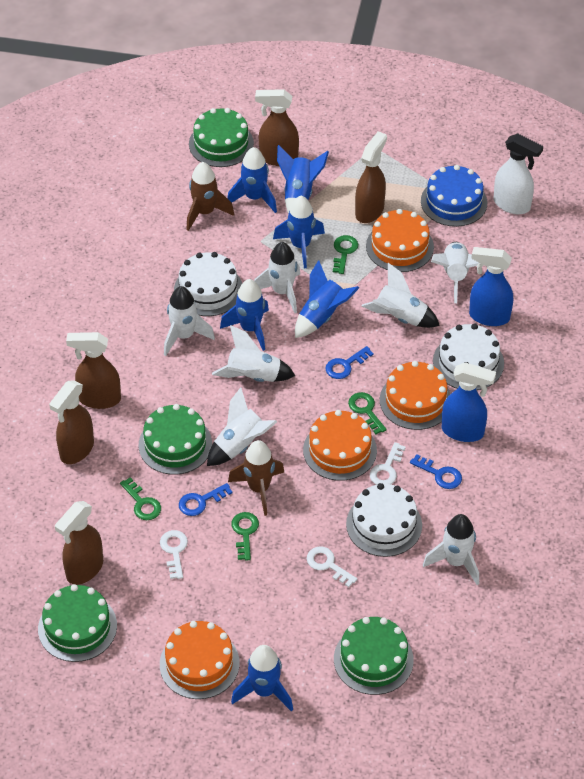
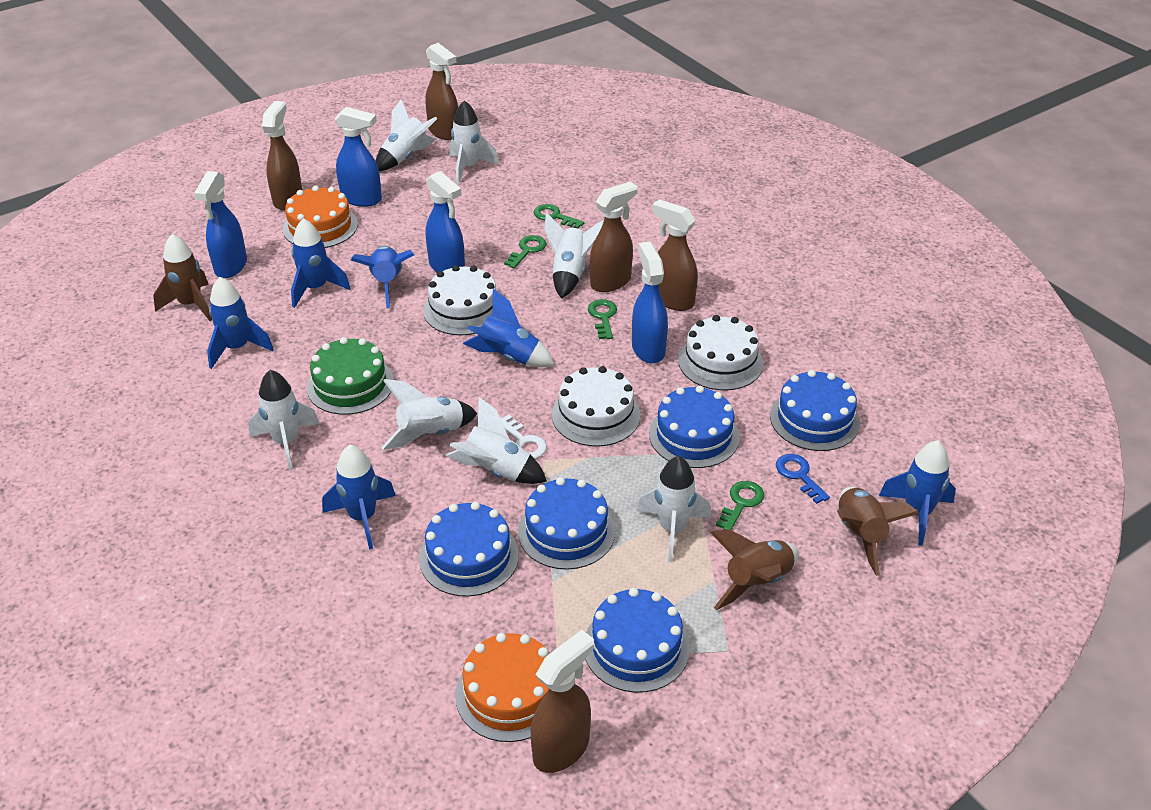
blue cake: [421,165,487,227] = 1 -> [419,502,519,597] [518,477,615,570] [586,588,690,693] [649,386,740,468] [770,370,860,451] = 5
blue key: [179,483,232,516] [325,346,374,379] [410,454,462,489] = 3 -> [776,454,830,504] = 1
blue spray bottle: [442,362,496,442] [469,247,513,326] = 2 -> [194,171,247,278] [334,107,382,207] [426,171,465,272] [632,242,668,364] = 4
brown rocket: [186,162,234,231] [228,440,284,516] = 2 -> [153,234,212,321] [710,529,799,610] [837,487,919,576] = 3
green cake: [38,584,117,662] [139,404,212,475] [189,108,254,167] [334,617,414,695] = 4 -> [307,337,394,415] = 1
orange cake: [160,621,240,699] [303,410,377,481] [366,209,434,272] [380,361,450,430] = 4 -> [283,186,358,248] [455,633,550,742] = 2
white key: [160,530,188,579] [307,547,357,587] [370,442,406,485] = 3 -> [500,414,547,459] = 1
white spray bottle: [494,133,543,214] = 1 -> none = 0

